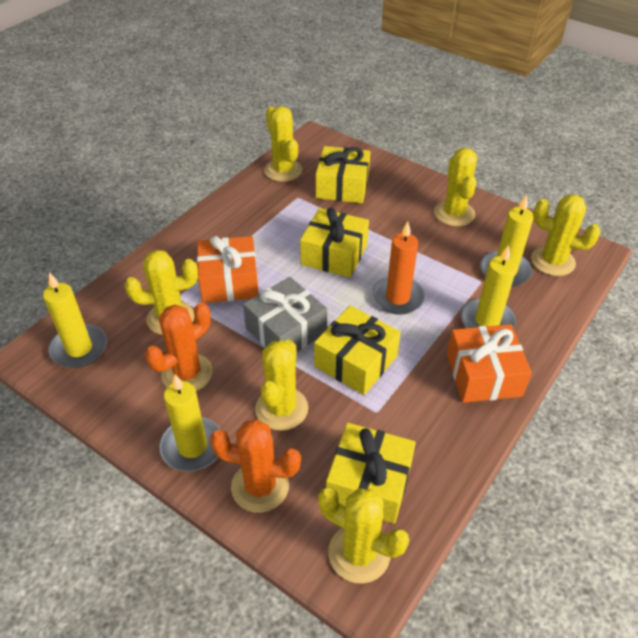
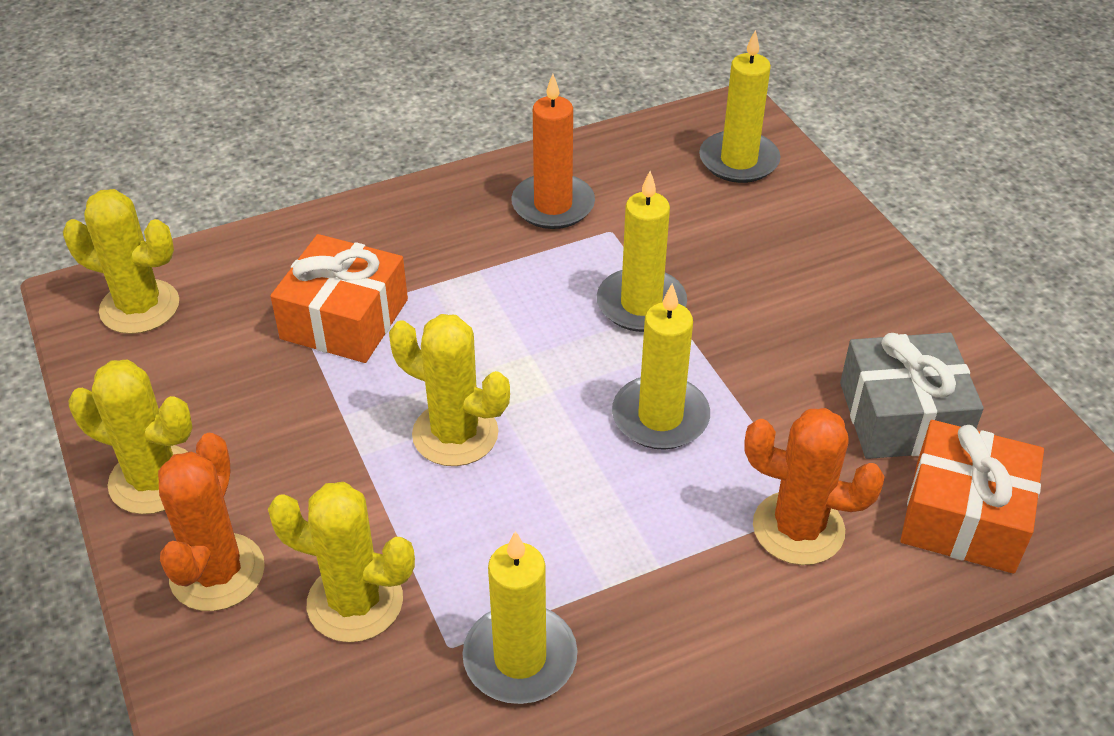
yellow cactus: [125,250,198,335] [255,340,308,431] [264,106,302,182] [318,487,409,584] [434,148,477,226] [531,194,601,276] = 6 -> [63,189,179,334] [69,360,192,514] [268,482,415,643] [389,314,510,466] = 4
yellow gift: [300,208,369,278] [314,306,401,395] [316,146,370,203] [326,423,416,524] = 4 -> none = 0

